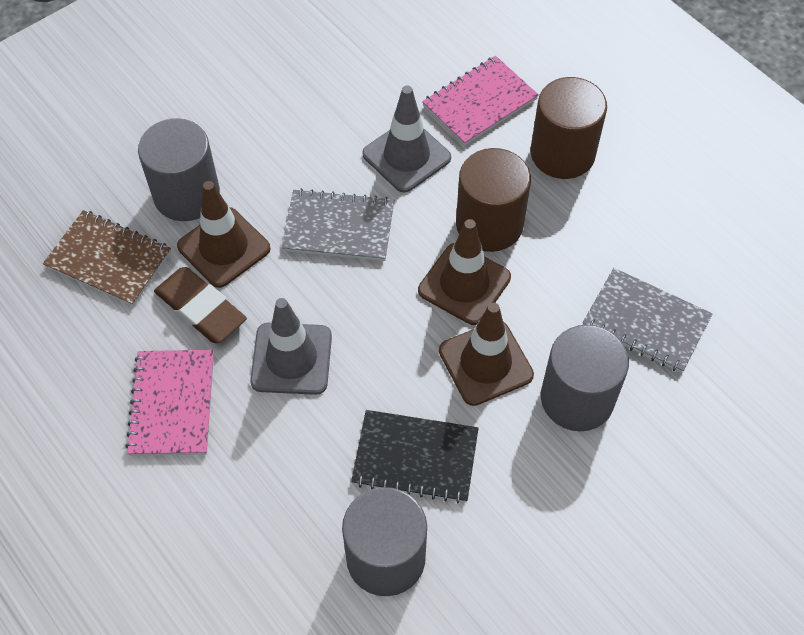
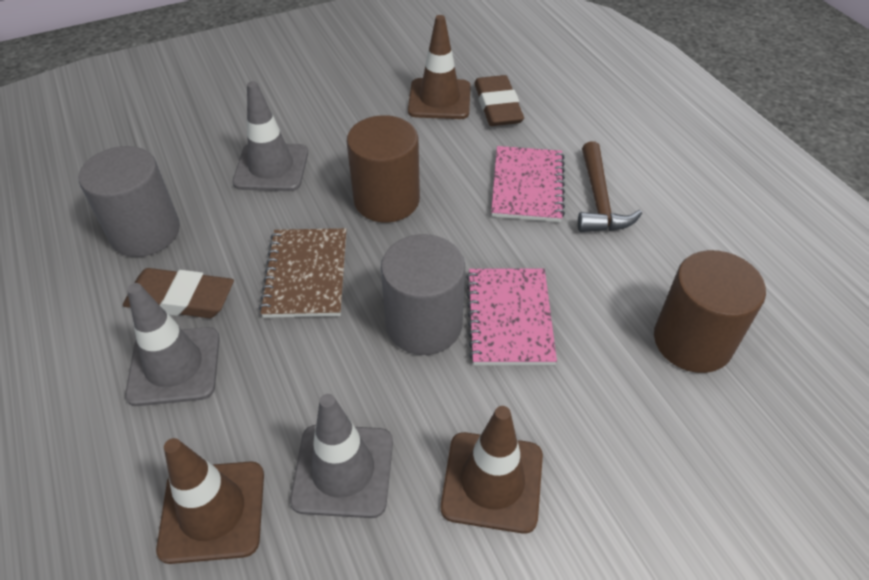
black notebook: [351,410,478,503] = 1 -> none = 0
brown eraser: [154,267,247,343] = 1 -> [123,268,234,318] [474,75,524,126] = 2
brown hammer: none = 0 -> [578,141,642,232] = 1
grey cylinder: [138,118,220,221] [342,487,427,596] [541,325,629,431] = 3 -> [79,146,180,257] [381,234,465,355] = 2
grey notebook: [282,188,394,261] [583,268,712,373] = 2 -> none = 0
grey traffic cone: [250,298,332,395] [362,86,451,193] = 2 -> [125,283,220,406] [233,81,308,191] [290,394,393,518] = 3

